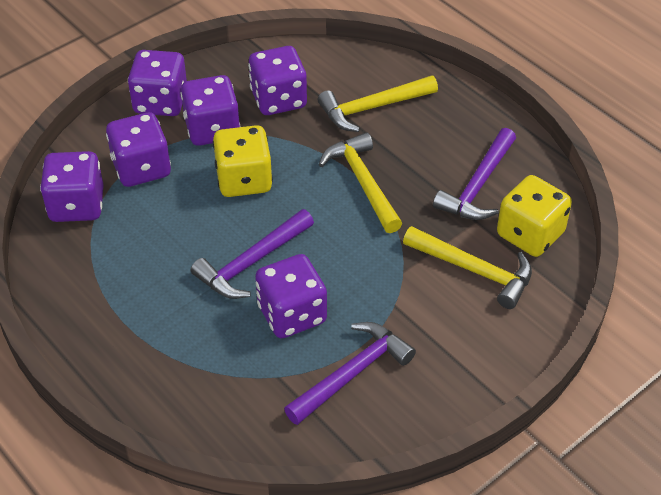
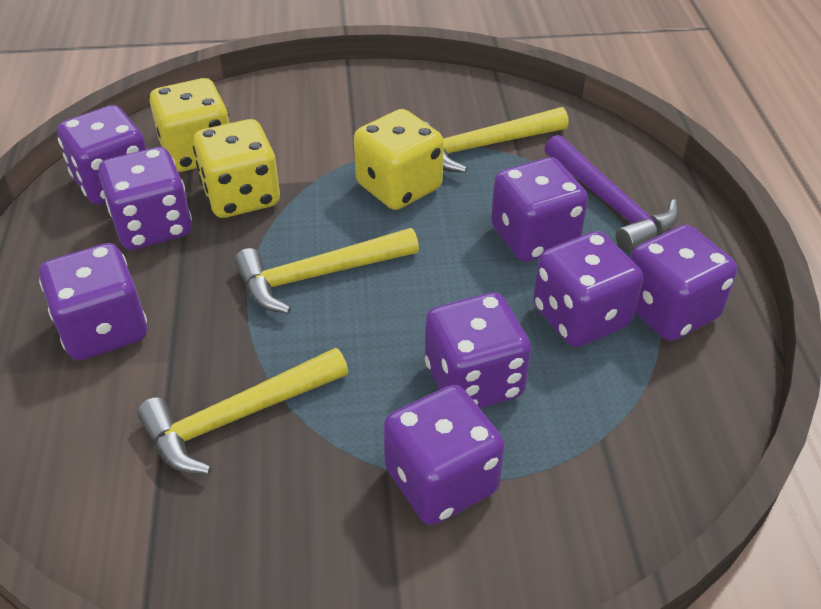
purple dice: [40,151,104,222] [106,112,171,187] [128,50,187,116] [181,75,240,146] [248,46,307,115] [255,254,327,338] = 6 -> [39,243,147,361] [57,105,146,205] [98,147,192,250] [383,385,505,525] [425,292,531,408] [491,157,588,262] [533,231,643,347] [630,225,738,341] = 8
purple hammer: [191,209,314,299] [284,322,416,425] [433,128,516,220] = 3 -> [544,135,679,252] = 1
yellow dice: [213,125,273,197] [497,175,572,257] = 2 -> [150,78,229,172] [193,119,280,218] [354,109,444,210] = 3

